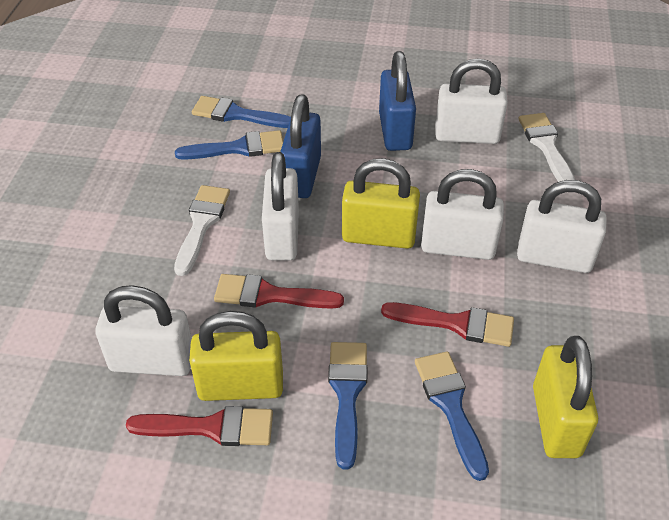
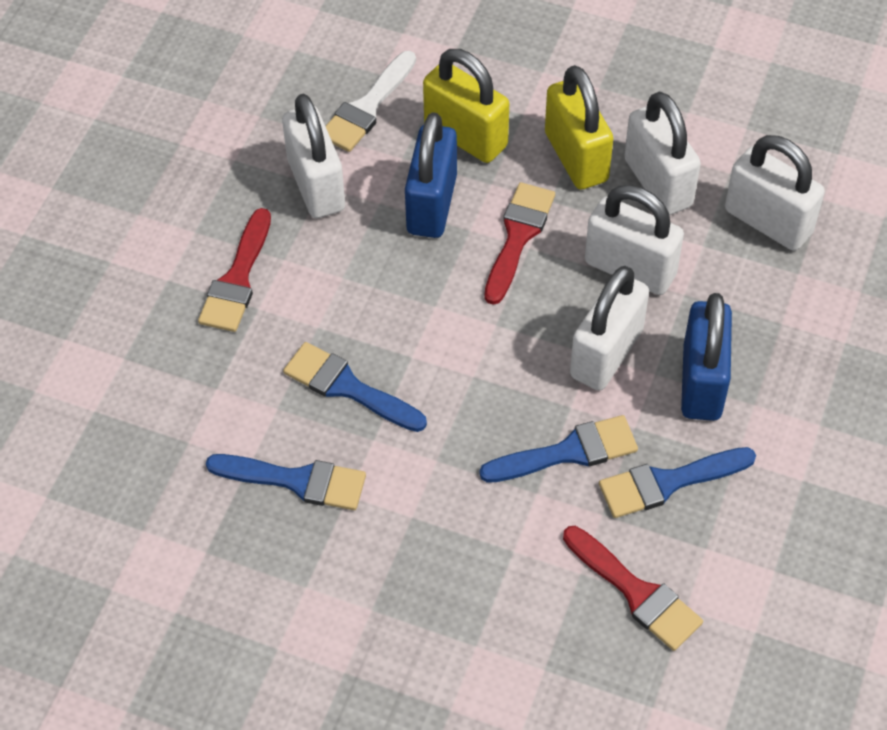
white brush: [174,185,230,276] [518,113,575,182] = 2 -> [326,51,416,152] = 1
yellow padlock: [189,311,283,401] [342,158,420,249] [533,336,598,458] = 3 -> [423,49,509,163] [545,65,613,190] = 2

